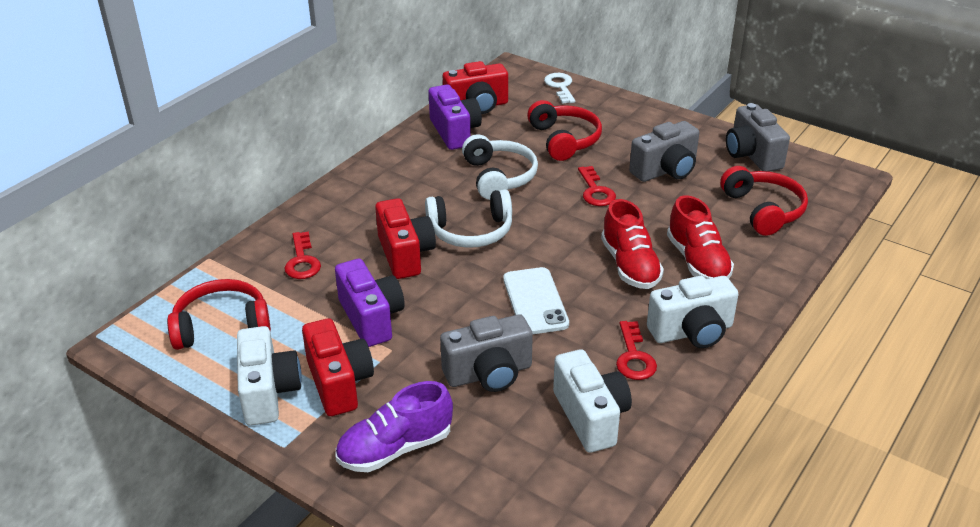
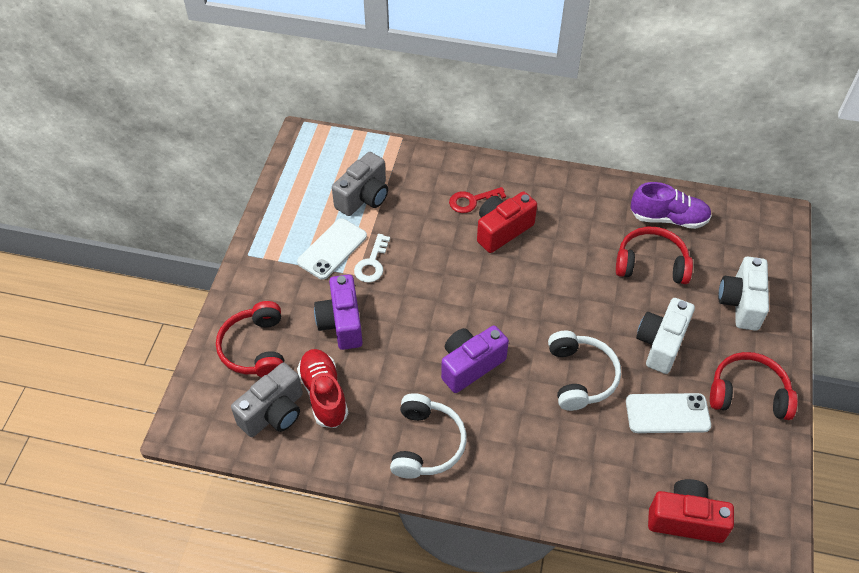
grey camera: [440,314,533,392] [629,121,699,182] [726,103,790,172] = 3 -> [231,363,303,437] [332,152,388,216] = 2
red camera: [302,318,374,416] [375,198,436,279] [443,61,508,114] = 3 -> [477,192,537,253] [648,479,734,543] = 2
red key: [285,231,321,279] [578,166,616,206] [616,321,657,380] = 3 -> [449,187,506,213] = 1
red shoe: [601,199,664,289] [667,195,734,279] = 2 -> [297,349,348,428] = 1
white camera: [237,326,302,426] [553,349,632,453] [647,276,739,348] = 3 -> [636,298,695,374] [718,257,769,331] = 2
white phone: [503,267,569,334] = 1 -> [297,218,367,280] [626,393,711,433] = 2

